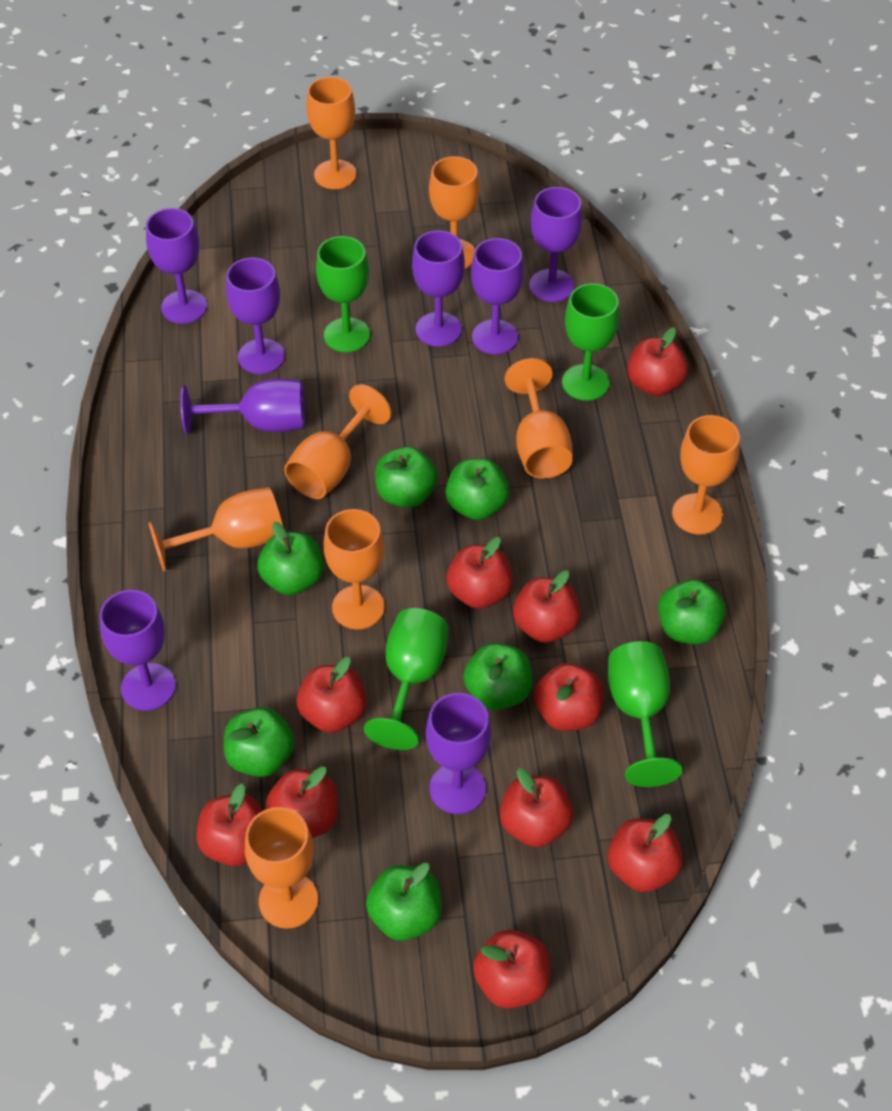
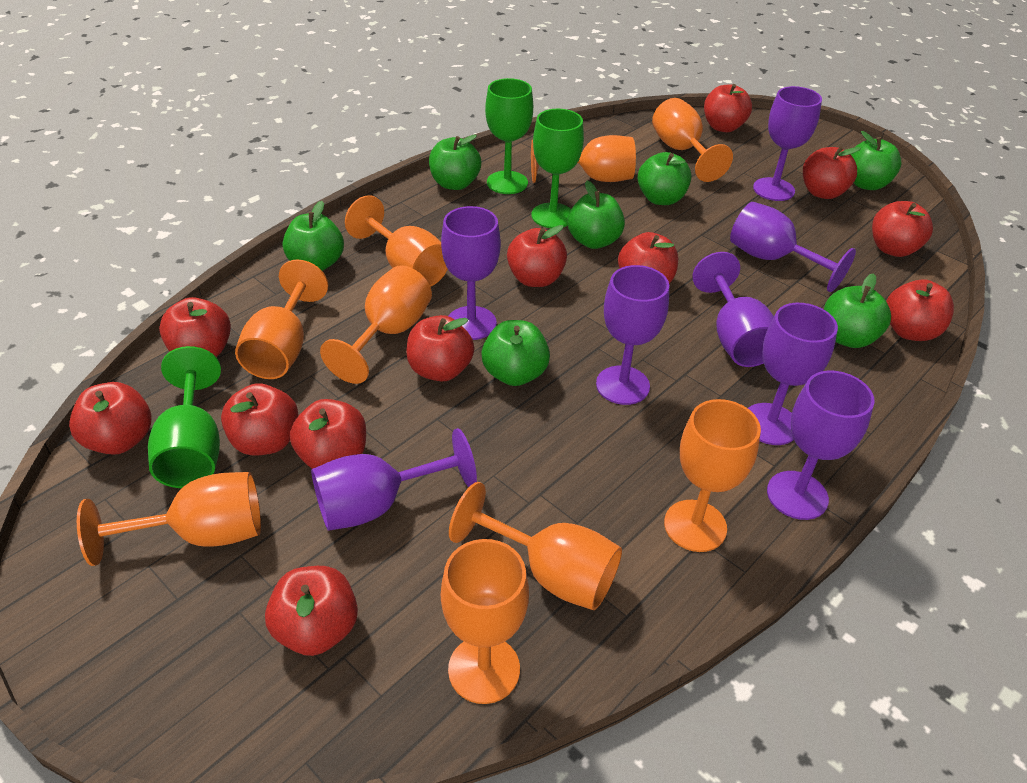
green goblet: [316,236,370,352] [364,608,449,750] [562,283,620,401] [608,641,683,787] = 4 -> [148,346,221,488] [485,78,533,194] [531,109,584,228] = 3
orange goblet: [148,487,283,572] [245,807,318,929] [284,384,391,499] [306,77,357,189] [324,509,385,629] [429,156,480,269] [505,358,573,479] [672,415,740,535] = 8 -> [77,472,261,566] [235,260,328,379] [320,265,432,384] [345,195,448,287] [441,539,529,704] [449,482,622,610] [531,135,636,183] [652,98,733,182] [664,399,761,552] = 9
red apple: [197,783,263,866] [266,767,338,838] [297,657,367,733] [447,537,513,609] [473,930,550,1009] [500,768,573,847] [513,571,580,643] [534,663,604,731] [608,814,683,892] [627,328,688,396] = 10 -> [69,382,151,455] [159,297,231,357] [221,383,299,455] [265,566,358,656] [290,399,366,469] [406,315,475,381] [507,225,567,287] [618,232,678,283] [704,84,752,132] [803,146,861,199] [872,201,933,257] [886,279,954,341] = 12

